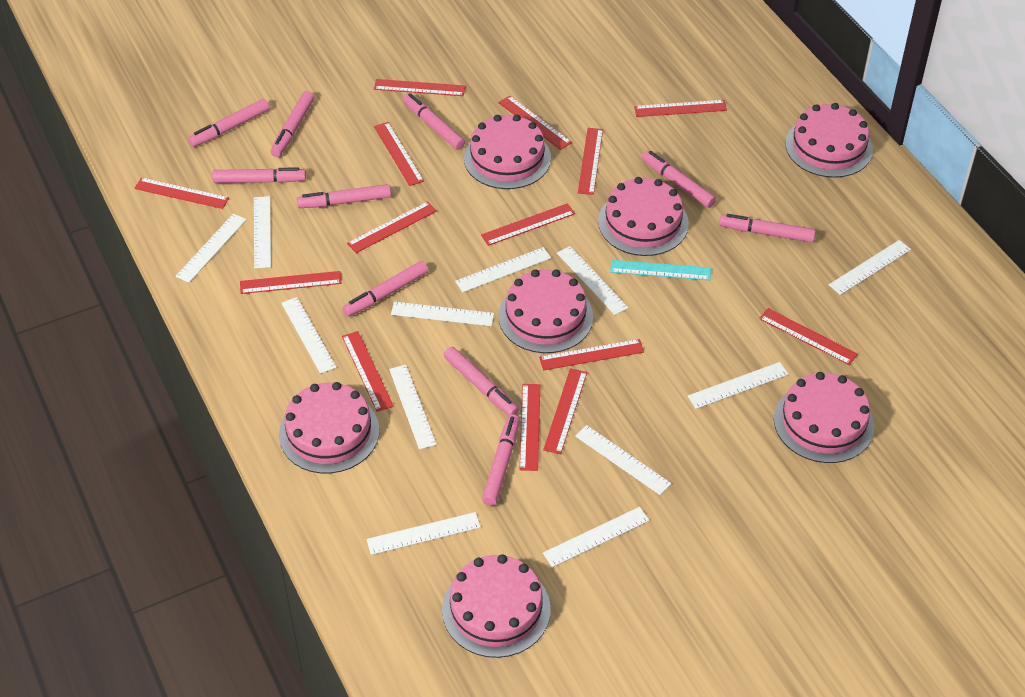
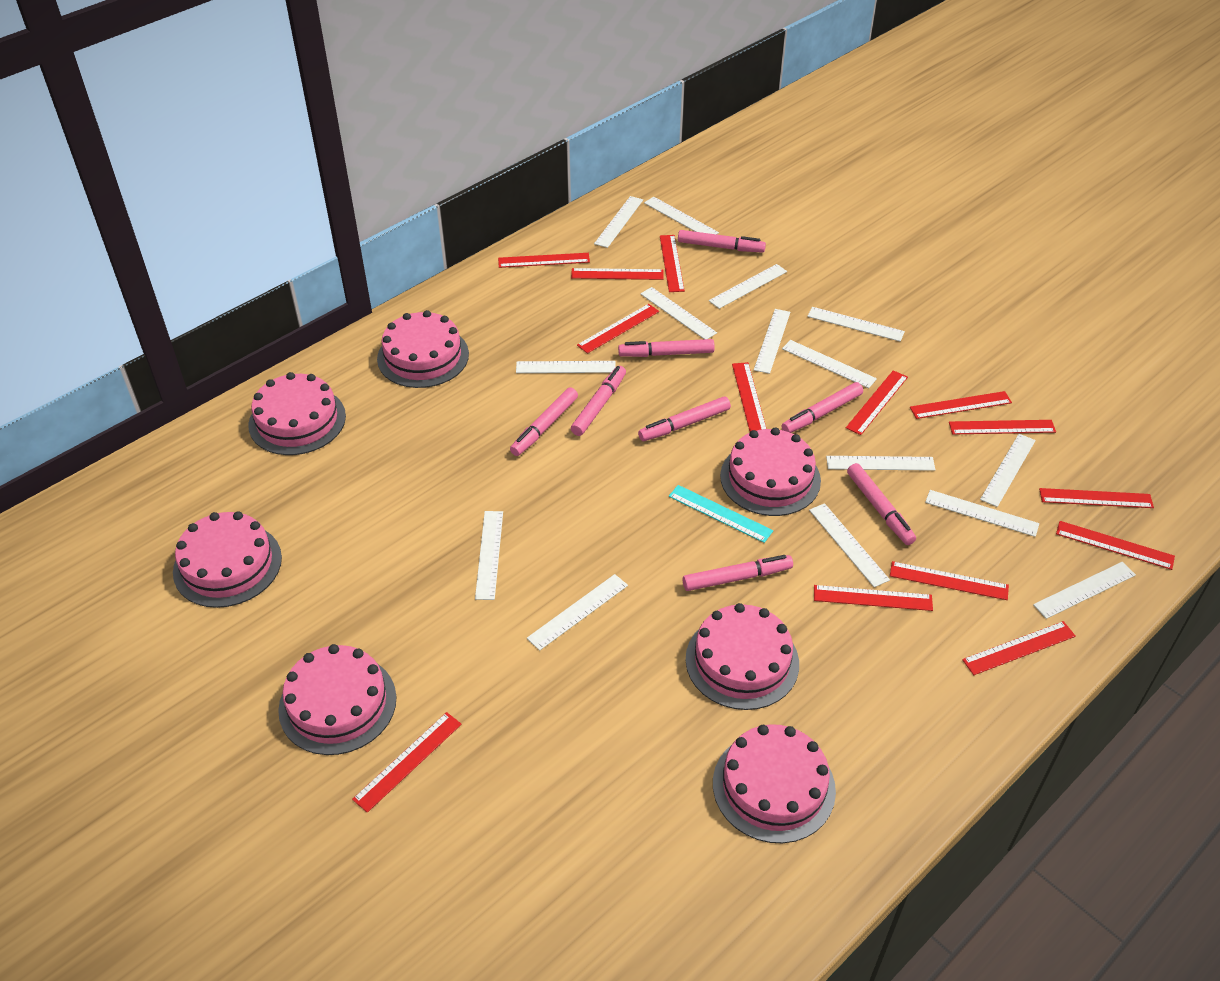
pink marker: [188,99,269,147] [212,167,306,183] [271,91,315,157] [297,184,391,208] [342,261,428,317] [402,93,465,150] [444,347,519,416] [482,414,520,506] [642,151,716,208] [719,214,816,243] = 10 -> [510,387,578,456] [571,366,626,436] [618,339,715,357] [638,396,731,441] [678,230,766,253] [683,555,793,591] [782,382,863,433] [847,463,916,545] = 8
white ruler: [176,214,247,283] [254,196,271,268] [281,297,336,374] [366,512,481,555] [389,365,437,450] [391,302,494,326] [455,247,551,292] [543,507,650,567] [557,246,628,315] [575,425,672,495] [688,362,789,409] [829,240,911,295] = 12 -> [475,511,503,600] [516,361,616,373] [527,574,628,651] [594,196,643,248] [640,287,717,339] [644,197,719,235] [709,264,787,309] [754,309,790,374] [782,340,877,388] [807,307,905,342] [809,503,890,587] [826,456,936,471] [925,490,1039,537] [980,434,1036,507] [1033,562,1136,619] = 15

